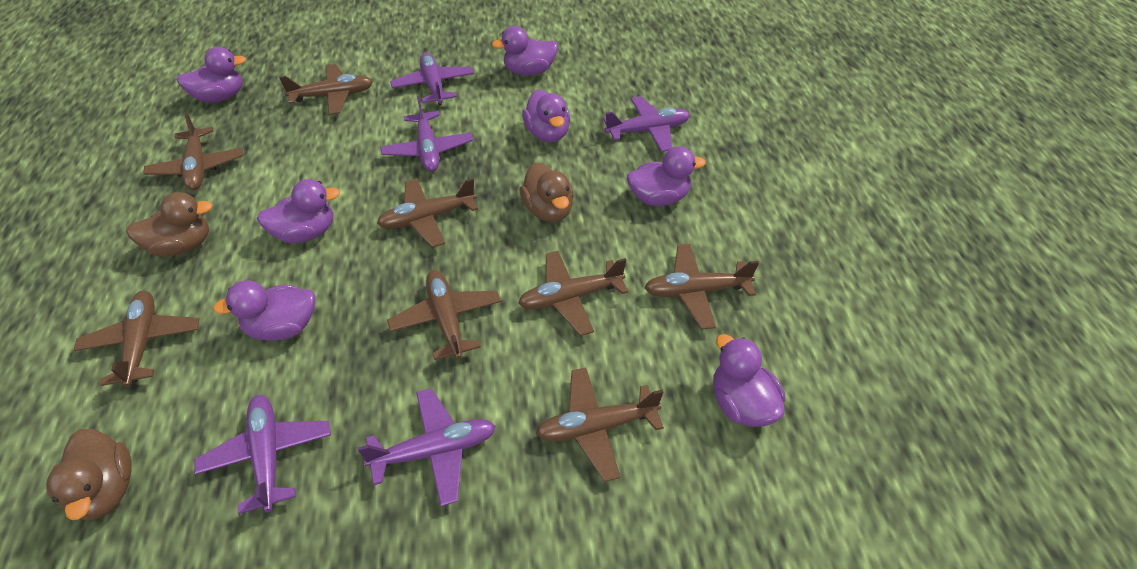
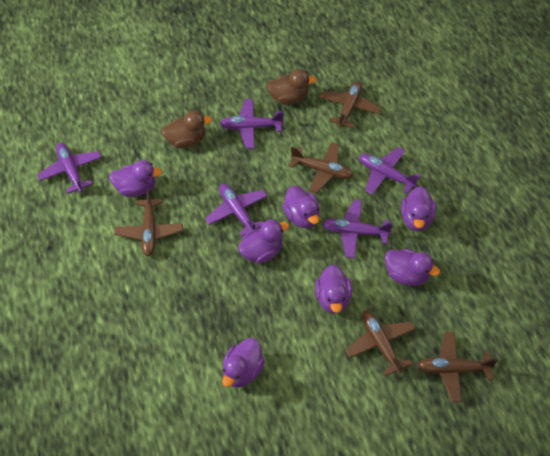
brown duck: [46,429,132,521] [126,192,213,257] [519,163,574,222] = 3 -> [162,111,212,148] [267,69,317,104] = 2
brown plane: [74,291,199,387] [143,113,243,190] [279,64,373,115] [377,178,478,247] [387,270,501,360] [518,251,629,336] [535,368,664,482] [644,244,759,329] = 8 -> [114,189,183,256] [289,142,353,193] [320,81,381,128] [345,310,415,376] [418,332,498,403] = 5

